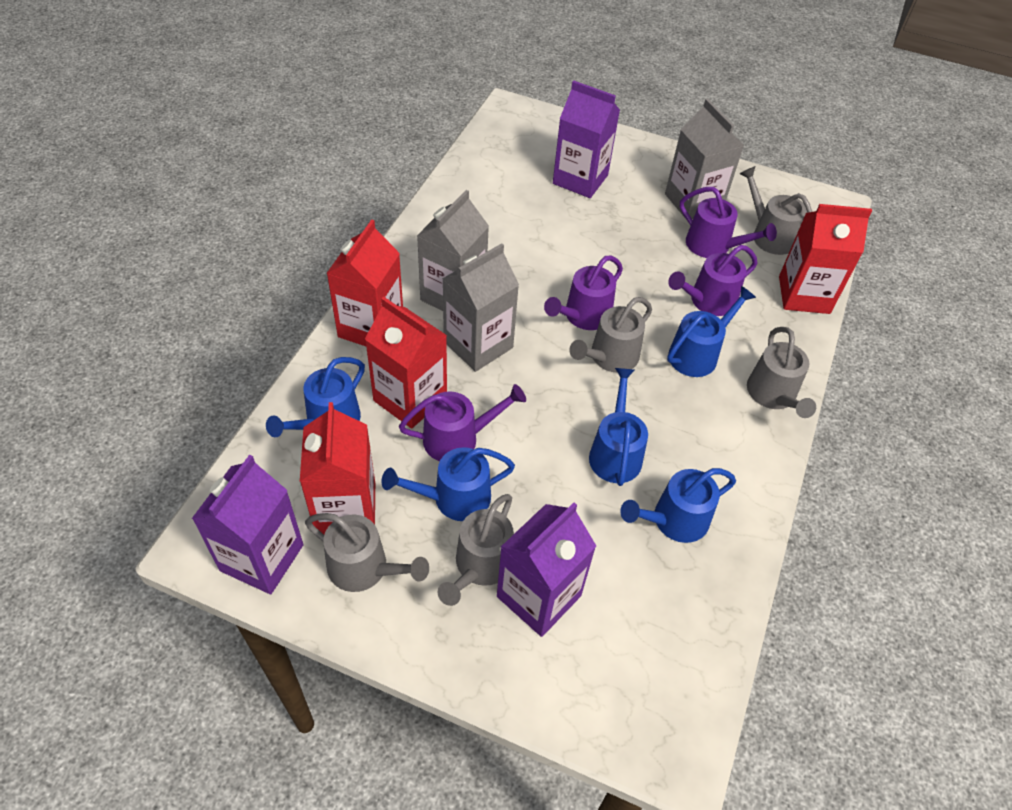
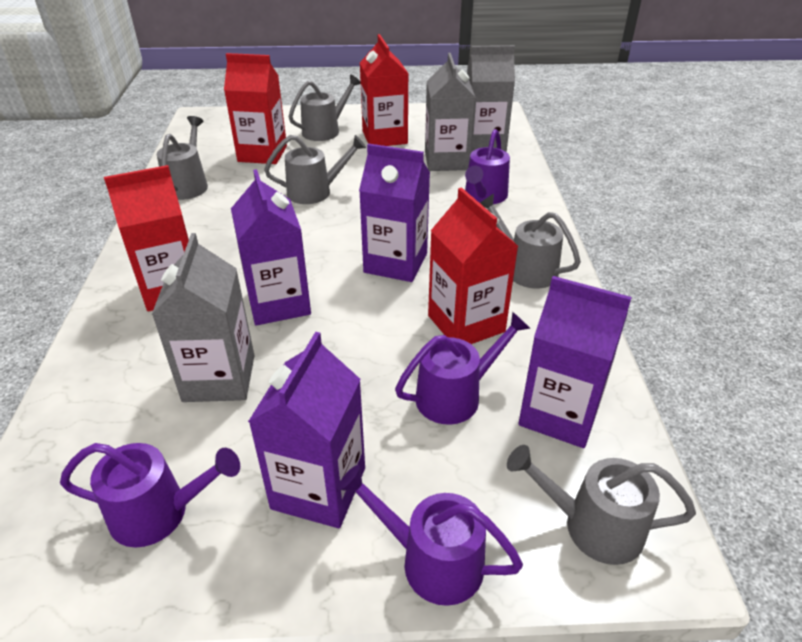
blue watering can: [266,357,365,437] [382,447,515,521] [589,368,648,486] [620,468,736,543] [667,286,756,377] = 5 -> none = 0
purple carton: [192,455,304,594] [497,503,596,637] [553,80,620,198] = 3 -> [231,169,311,325] [248,332,365,528] [359,143,430,282] [518,276,632,448] = 4

